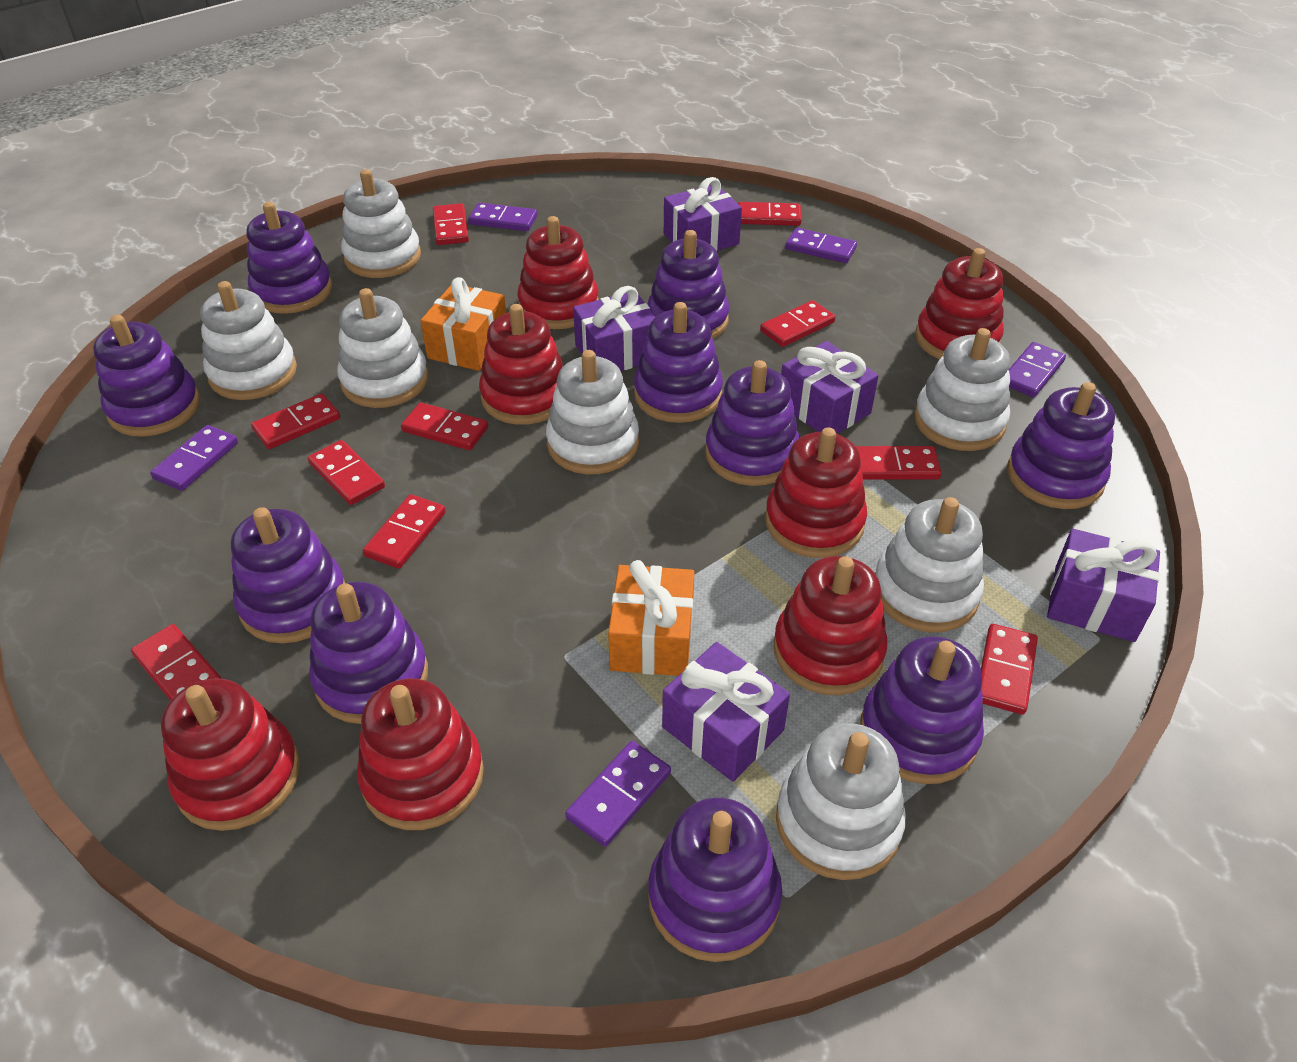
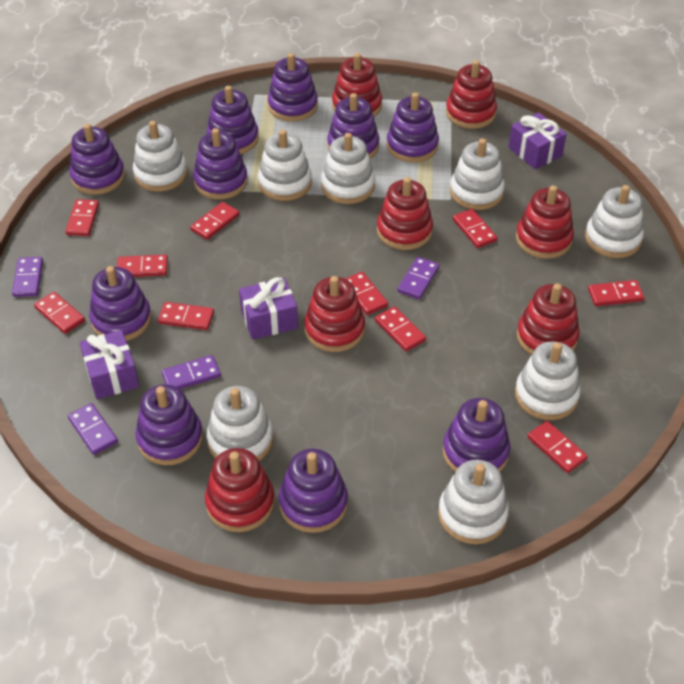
orange gift: [420,277,506,371] [608,560,694,676] = 2 -> none = 0
purple domino: [150,425,238,491] [468,203,537,231] [565,741,671,847] [785,228,857,263] [1009,342,1066,397] = 5 -> [12,257,43,297] [68,403,118,455] [162,355,221,389] [397,257,439,299] = 4
purple gift: [573,286,655,371] [662,642,790,782] [664,177,742,251] [781,341,879,434] [1047,529,1160,642] = 5 -> [79,330,139,400] [239,277,298,340] [508,112,567,169] = 3
white stacking toy: [200,281,297,400] [337,288,429,408] [341,169,421,278] [546,350,639,474] [776,723,906,880] [875,497,984,632] [914,328,1010,451] = 7 -> [133,121,187,192] [207,386,273,461] [258,130,312,201] [321,133,375,204] [438,460,509,544] [450,138,505,210] [515,341,581,420] [585,185,644,258] = 8

